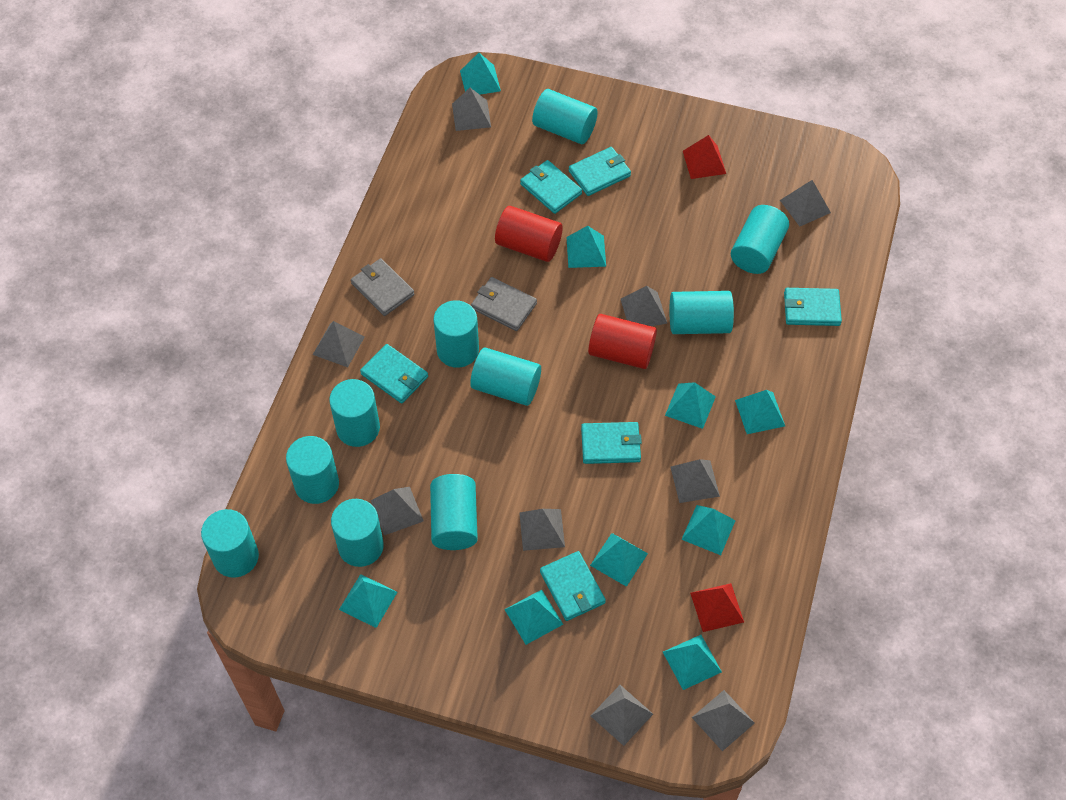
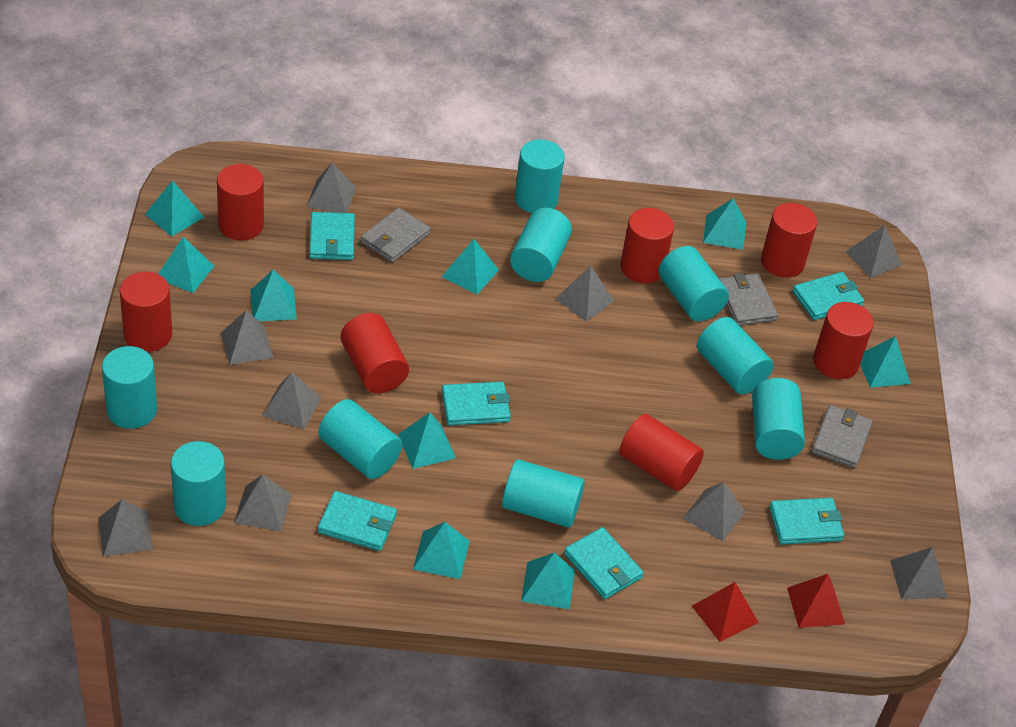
grey wallet: [351,258,415,316] [471,277,537,331] = 2 -> [360,208,431,263] [719,273,778,326] [812,405,873,468] = 3
red cylinder: [495,206,563,262] [588,314,657,369] = 2 -> [120,272,172,352] [217,164,264,241] [341,313,409,393] [619,414,704,491] [620,208,674,284] [761,203,817,278] [813,302,874,379] = 7
turquoise cylinder: [201,509,259,578] [286,436,339,504] [329,379,380,447] [331,499,384,567] [430,474,478,550] [433,300,479,368] [470,347,541,406] [532,89,598,144] [670,291,734,334] [731,205,789,274] = 10 -> [102,346,157,429] [171,441,226,526] [318,399,402,479] [502,459,585,528] [510,208,572,282] [515,139,564,213] [658,246,729,321] [697,317,774,395] [752,378,805,460] = 9

